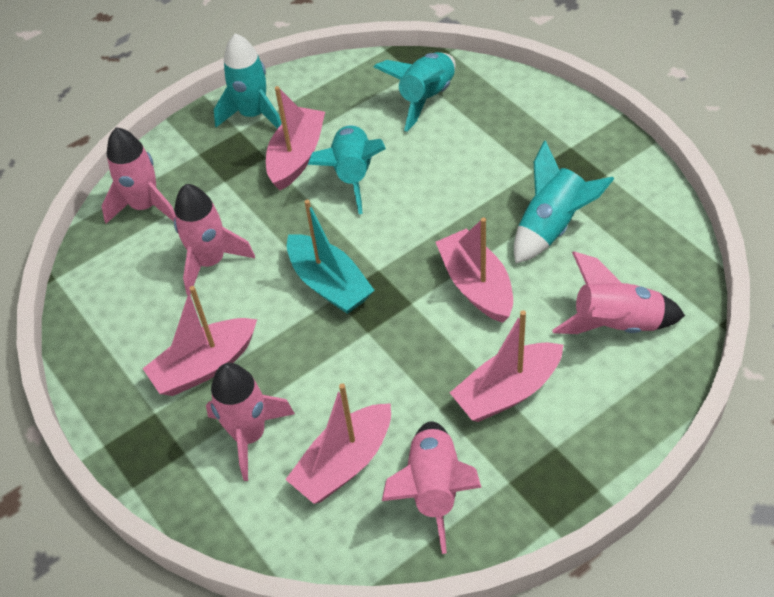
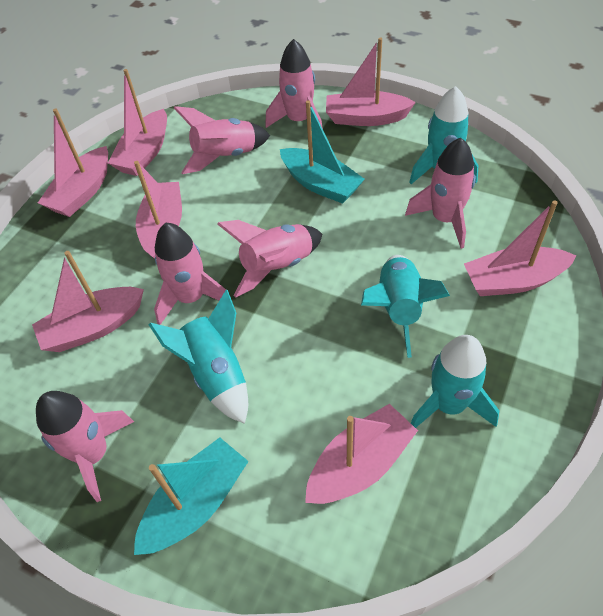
pink boat: [142,286,257,396] [266,86,325,190] [285,383,391,504] [436,218,513,323] [450,310,563,422] = 5 -> [32,251,144,352] [38,108,108,217] [108,69,167,176] [134,161,182,259] [305,404,418,504] [326,37,416,126] [464,200,576,296] = 7
pink rocket: [101,127,175,224] [174,184,255,295] [206,363,295,481] [382,421,482,554] [552,251,685,334] = 5 -> [36,391,134,502] [154,223,226,325] [174,106,270,174] [217,220,322,298] [265,39,323,129] [405,137,476,249] = 6
turquoise boat: [287,200,375,314] = 1 -> [134,437,249,555] [280,100,365,204] = 2

